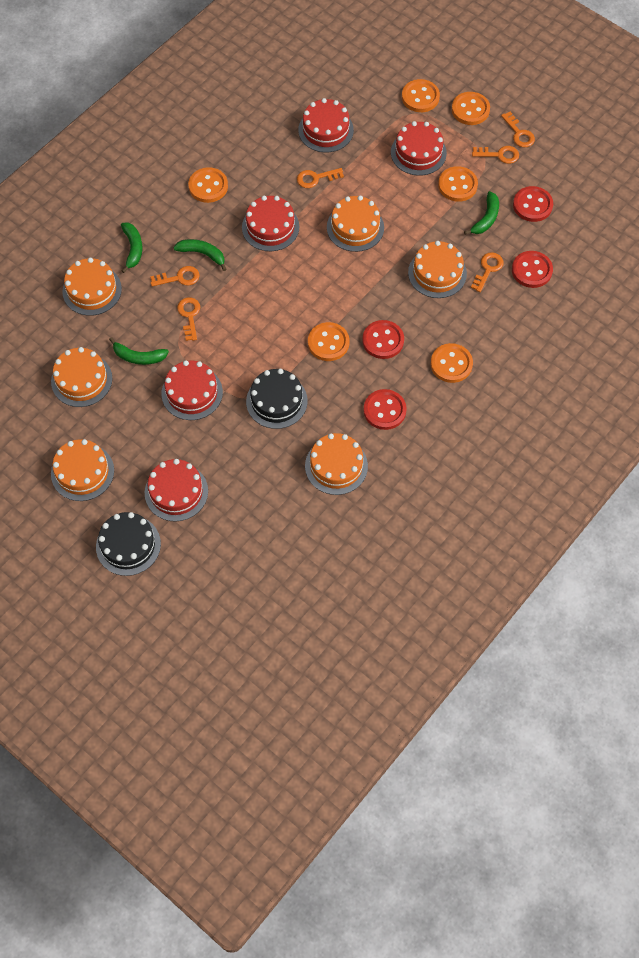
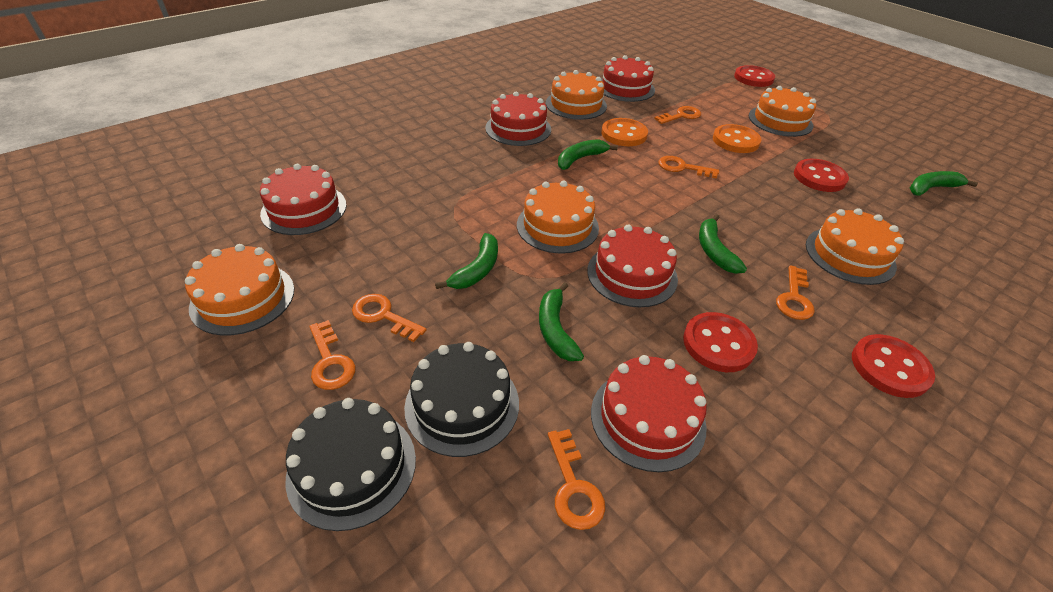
green banana: [109,337,169,365] [121,222,143,273] [173,239,227,271] [464,191,499,235] = 4 -> [435,233,498,289] [539,282,584,361] [558,139,618,170] [699,214,747,274] [910,171,978,196] = 5
orange button: [188,167,228,203] [308,322,349,361] [402,79,440,112] [431,343,473,383] [438,166,478,202] [452,92,490,125] = 6 -> [601,118,648,146] [713,124,761,153] = 2
orange cake: [51,347,112,407] [51,439,114,501] [62,258,122,316] [305,433,368,495] [327,196,384,252] [408,241,467,298] = 6 -> [185,244,294,335] [517,181,599,253] [546,70,607,120] [749,86,816,137] [806,208,904,285] = 5

